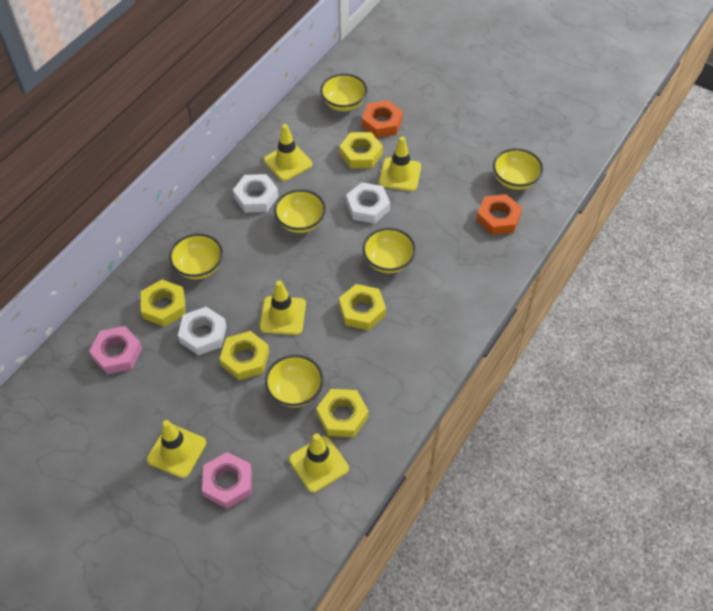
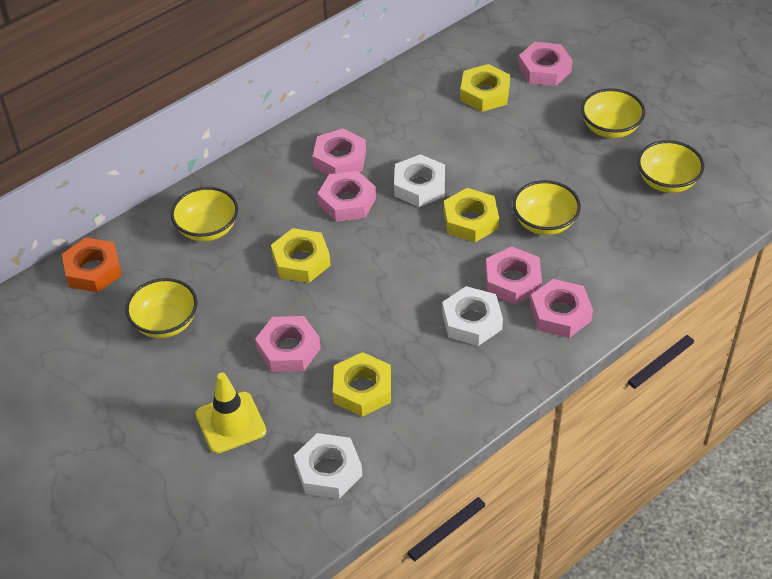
orange nut: [362,100,403,138] [476,194,522,235] = 2 -> [62,238,122,292] = 1
pink nut: [89,326,142,374] [202,452,252,509] = 2 -> [255,316,321,372] [313,128,366,175] [317,171,376,222] [485,246,542,305] [518,42,573,86] [530,279,593,338] = 6
yellow bowl: [169,233,223,279] [265,355,324,408] [274,189,326,233] [320,73,367,111] [363,228,416,273] [493,148,543,190] = 6 -> [125,278,197,338] [170,187,238,242] [512,180,581,235] [581,88,645,138] [637,140,704,193] = 5
yellow nut: [141,280,185,327] [220,331,269,380] [316,389,369,437] [339,284,386,330] [340,132,383,169] = 5 -> [271,228,331,283] [333,352,391,417] [444,188,499,242] [460,64,510,112] = 4
yellow traffic cone: [147,420,206,478] [260,280,306,335] [264,124,312,181] [289,433,349,493] [379,136,421,191] = 5 -> [196,372,266,454] = 1

